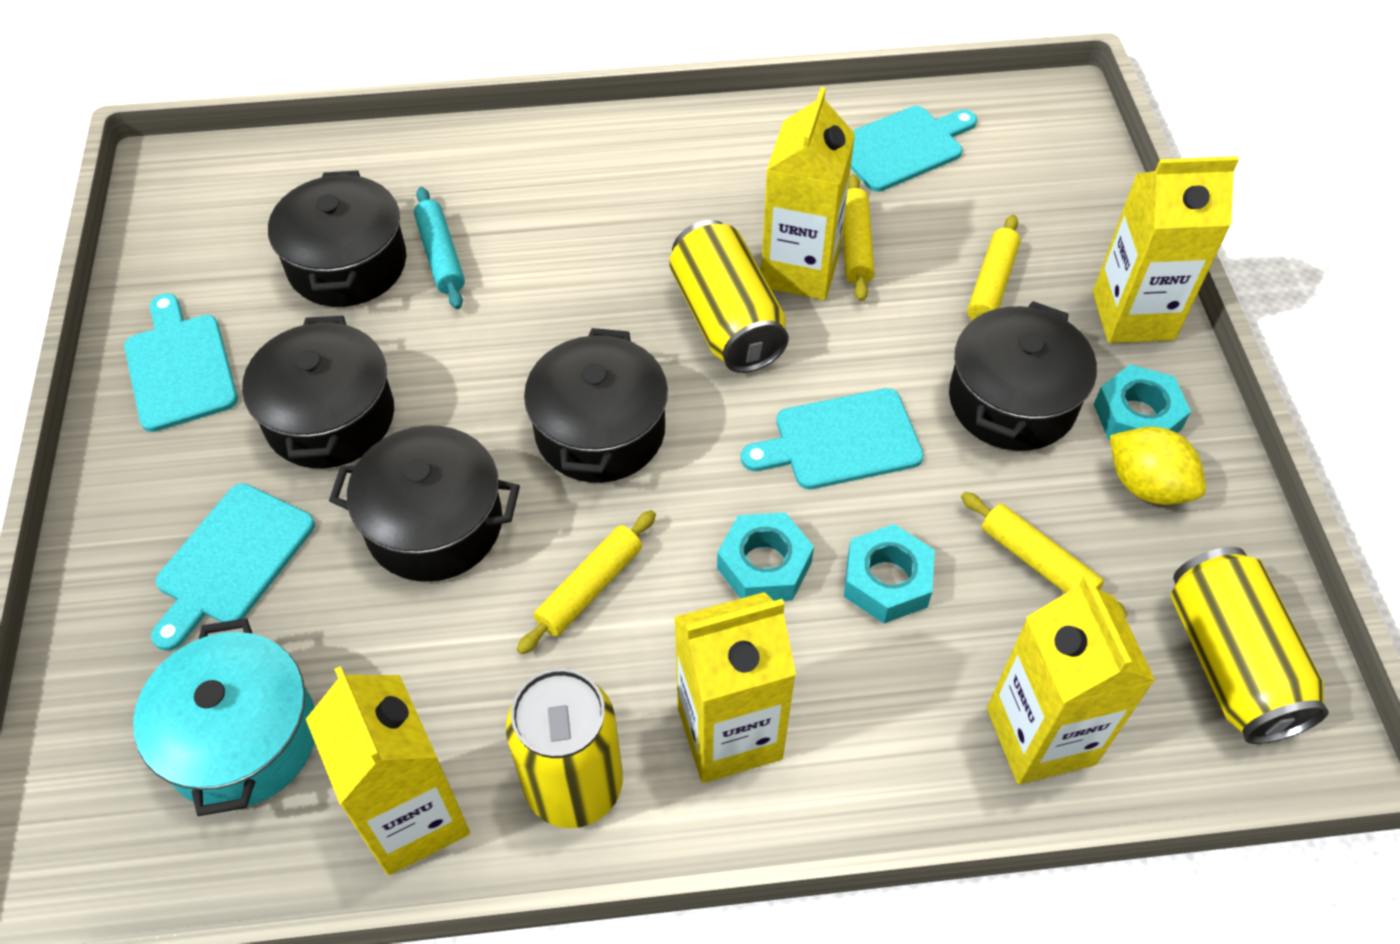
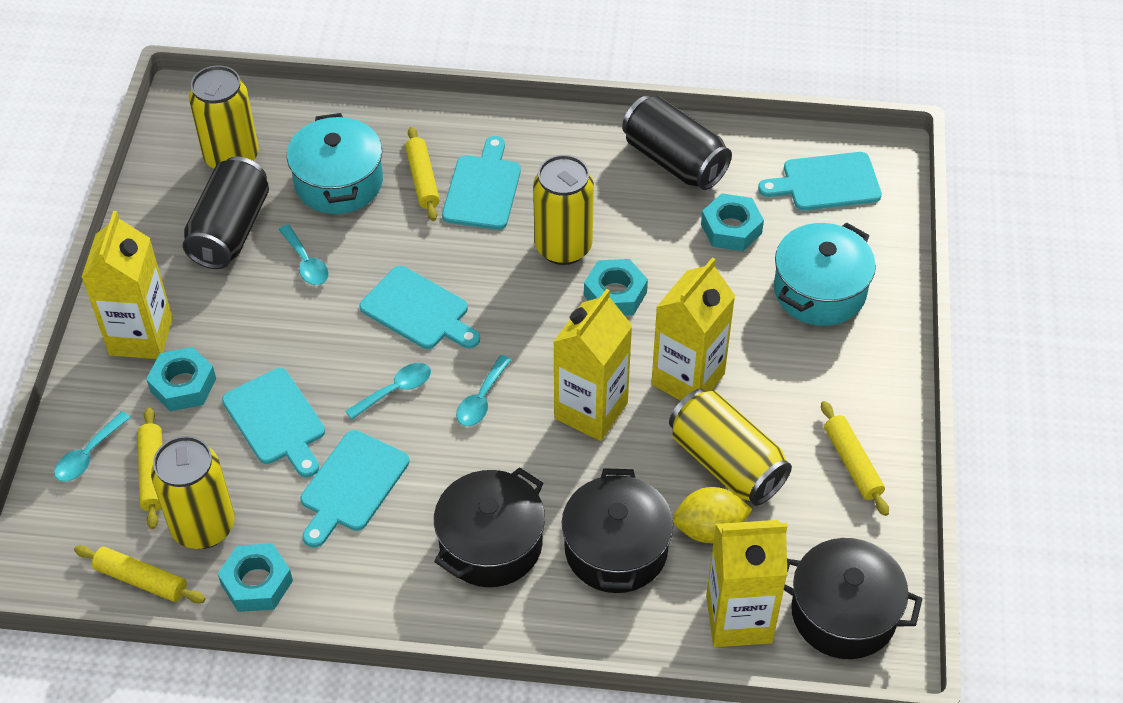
black can: none = 0 -> [183,156,269,269] [622,96,732,190] = 2
black pot: [242,316,394,468] [268,170,406,307] [329,425,520,582] [524,328,668,483] [949,301,1097,451] = 5 -> [434,467,545,587] [562,468,674,593] [784,538,922,659] = 3
turquoise cutting board: [124,293,238,432] [151,483,315,651] [741,388,924,489] [851,106,977,192] = 4 -> [222,368,325,477] [301,430,409,548] [359,266,480,349] [442,136,521,230] [758,152,882,211] = 5
turquoise nut: [717,512,814,601] [844,524,935,623] [1093,364,1191,440] = 3 -> [146,347,216,411] [218,543,293,612] [584,259,648,316] [701,193,764,251] = 4
turquoise pot: [133,618,315,816] = 1 -> [287,113,383,214] [774,222,876,326] = 2
turquoise rolling pin: [414,187,465,309] = 1 -> none = 0
turquoise spoon: none = 0 -> [54,411,131,482] [278,224,329,285] [346,363,431,419] [456,355,511,426] = 4
yellow can: [506,669,623,828] [669,220,789,373] [1171,547,1329,744] = 3 -> [151,436,235,549] [189,66,259,169] [533,155,594,265] [669,389,792,506] = 4
yellow carton: [306,666,470,875] [674,592,796,783] [761,87,855,300] [987,574,1155,784] [1093,156,1239,343] = 5 -> [81,211,173,359] [553,289,632,441] [651,257,735,401] [706,520,788,647] = 4

